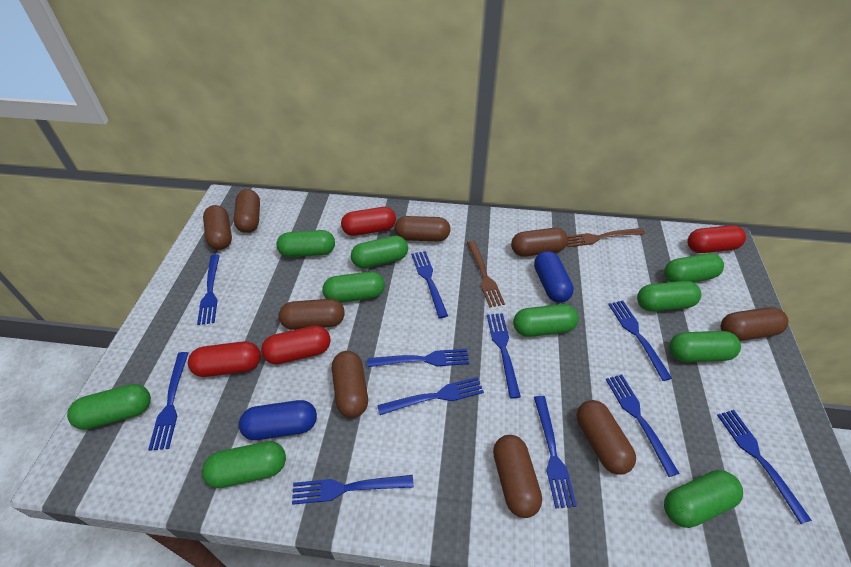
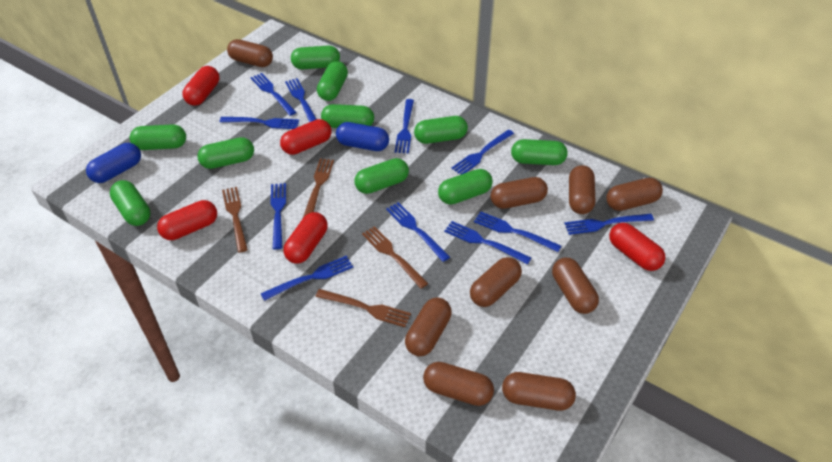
brown fork: [467,241,505,307] [567,228,645,247] = 2 -> [222,187,248,252] [303,158,334,218] [315,289,411,327] [362,226,428,289] = 4
red capsule: [188,341,261,377] [261,325,331,364] [341,207,396,236] [688,225,746,253] = 4 -> [157,200,217,240] [183,66,219,106] [280,119,332,155] [283,212,328,263] [609,223,666,271] = 5

